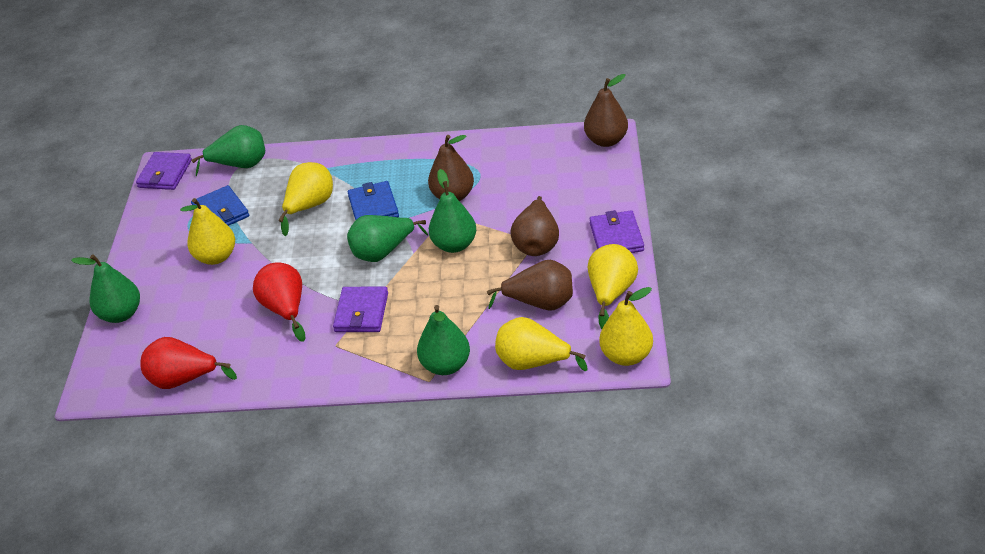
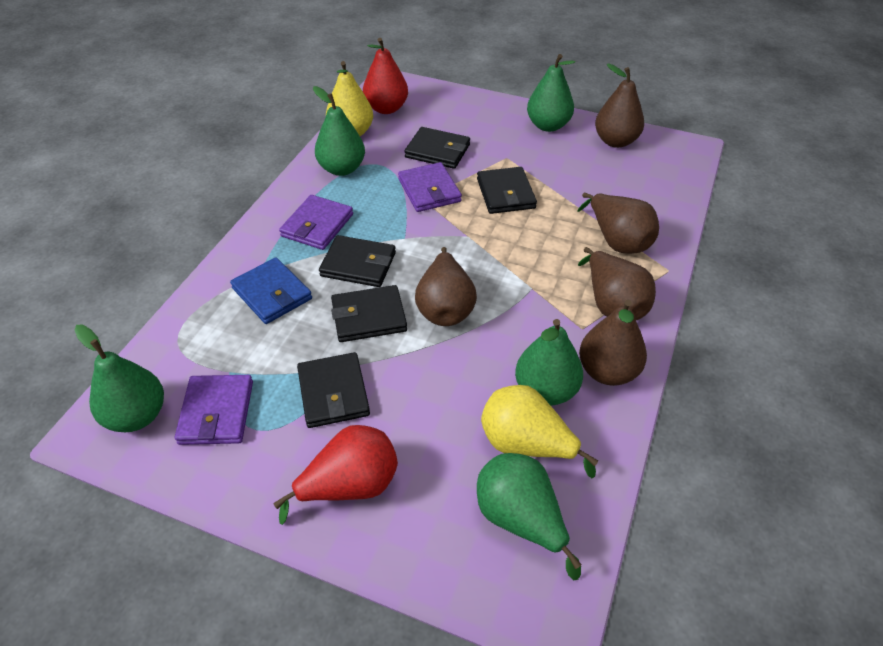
black wallet: none = 0 -> [297,352,370,428] [319,235,396,287] [331,285,407,342] [405,127,470,169] [477,167,537,214] = 5
blue wallet: [191,185,249,226] [348,181,399,221] = 2 -> [230,257,312,324] = 1
brown pear: [428,135,474,201] [487,260,573,310] [511,196,559,256] [584,74,628,147] = 4 -> [415,247,477,326] [577,193,659,254] [578,247,656,320] [579,300,647,386] [595,63,644,148] = 5
yellow pear: [180,198,235,265] [278,162,333,236] [495,317,587,371] [588,244,638,329] [599,287,653,366] = 5 -> [326,61,373,136] [481,385,598,478] = 2

